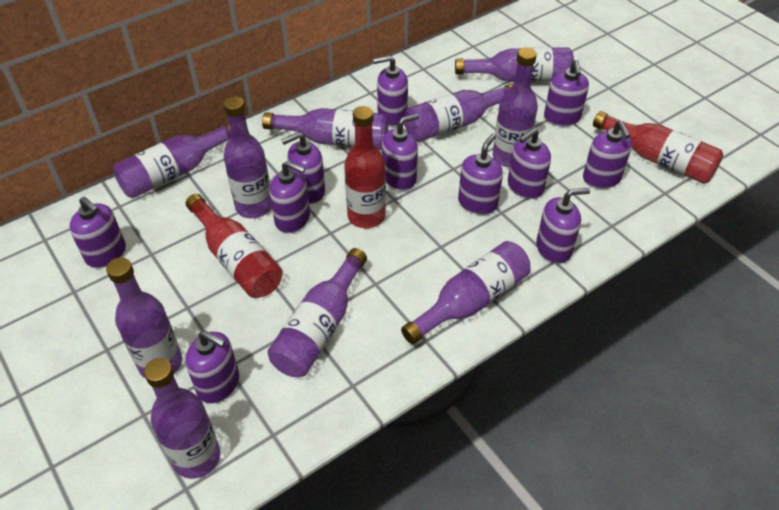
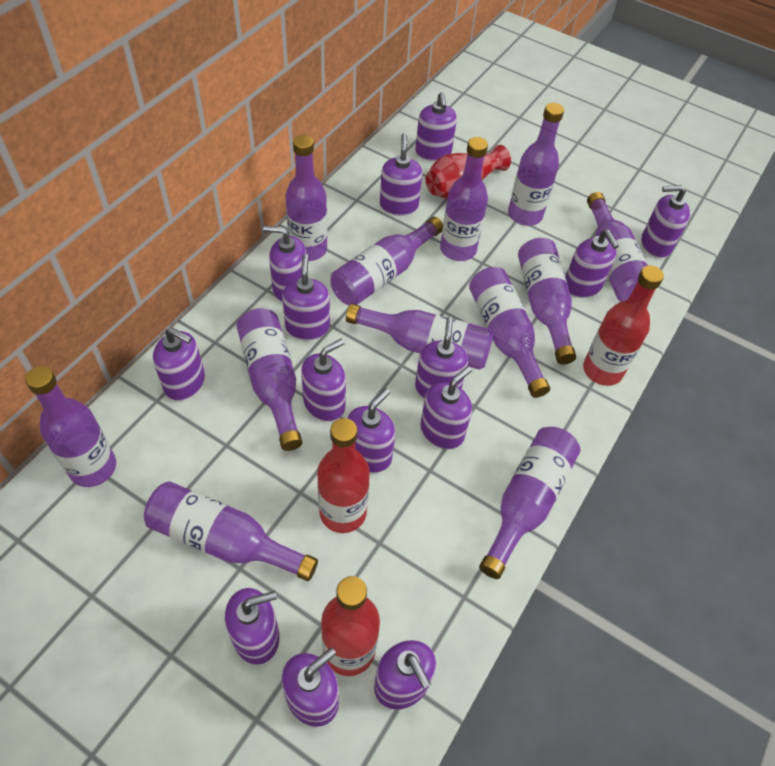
purple bottle: [106,257,182,378] [113,123,231,198] [144,358,220,479] [224,96,272,218] [262,108,389,150] [267,248,367,377] [401,241,531,344] [404,83,513,142] [455,47,574,82] [493,47,538,168] = 10 -> [25,366,116,487] [144,481,318,581] [236,308,302,451] [285,135,327,261] [331,217,443,305] [346,304,494,370] [440,137,488,261] [469,267,550,398] [479,427,580,579] [508,103,564,226] [518,238,576,365] [587,192,648,301] = 12
purple soap dispenser: [69,197,126,268] [185,331,239,403] [269,161,310,233] [281,132,325,204] [373,56,408,126] [382,113,419,191] [458,133,503,215] [508,128,551,199] [536,188,590,264] [544,60,589,126] [583,121,632,189] = 11 -> [153,327,205,401] [225,588,280,665] [263,226,306,302] [282,254,330,340] [282,647,339,727] [301,338,346,421] [347,388,395,473] [374,640,436,710] [380,133,423,216] [415,92,457,161] [415,317,468,399] [420,366,472,449] [566,230,619,298] [641,185,690,258] = 14
red vase: none = 0 -> [426,145,511,199] = 1

